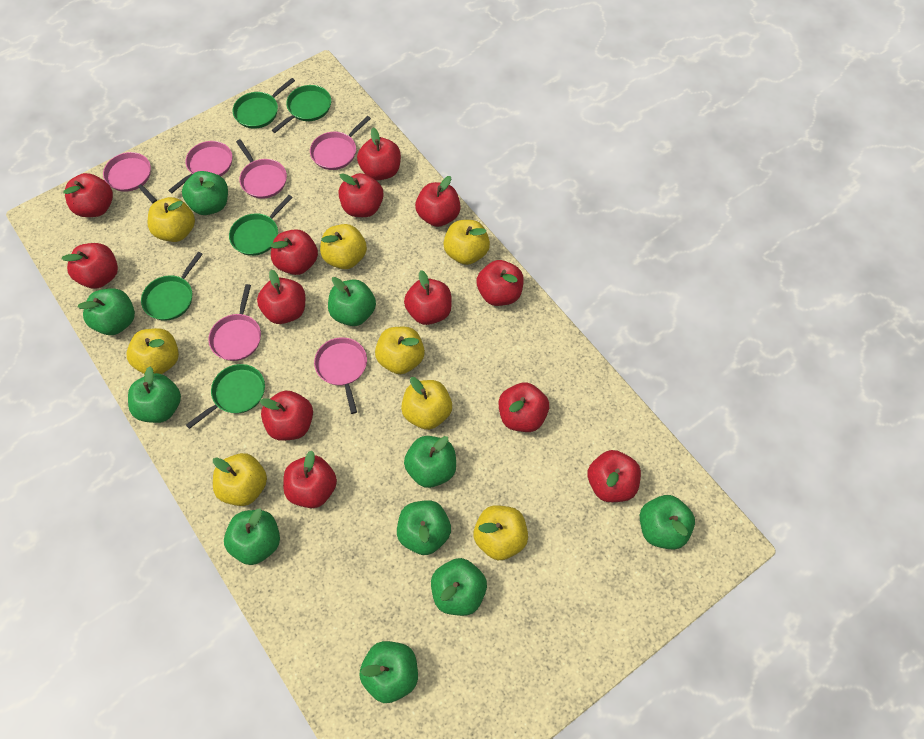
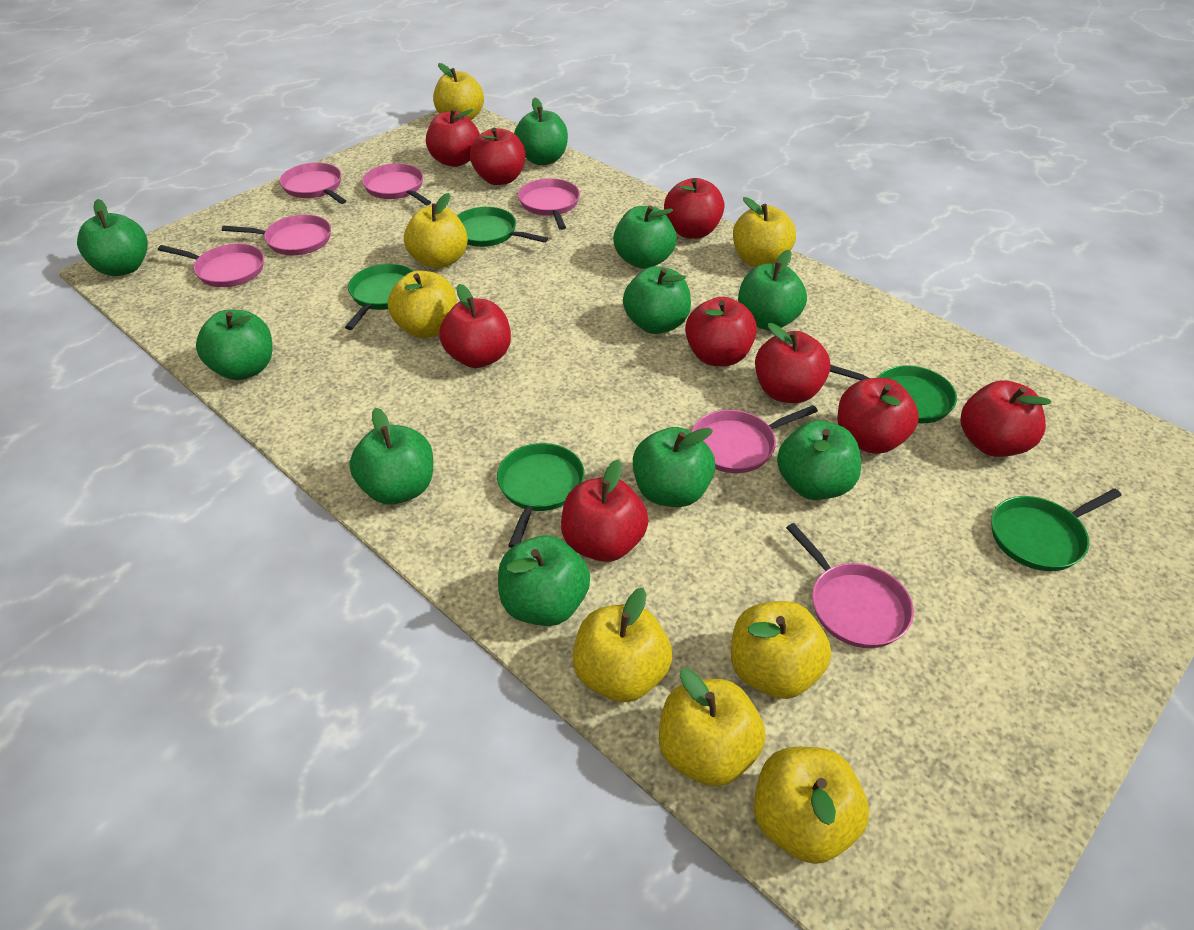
pink pan: [103,152,157,203] [168,141,232,193] [209,284,261,361] [236,139,287,199] [310,116,371,170] [314,337,367,414] = 6 -> [158,244,264,287] [222,215,331,255] [280,163,346,204] [362,163,431,205] [518,178,580,230] [692,405,818,473] [786,523,914,648] = 7
red apple: [61,243,118,289] [63,173,113,217] [257,270,305,324] [260,391,313,441] [271,229,318,275] [283,451,337,508] [339,173,384,217] [357,128,401,180] [404,270,452,325] [415,176,461,227] [476,260,524,306] [498,382,549,432] [588,450,641,502] = 13 -> [426,109,480,167] [439,284,511,368] [470,128,526,185] [561,459,649,562] [664,178,725,239] [685,297,757,366] [755,323,830,403] [837,378,919,454] [961,380,1051,457] = 9

